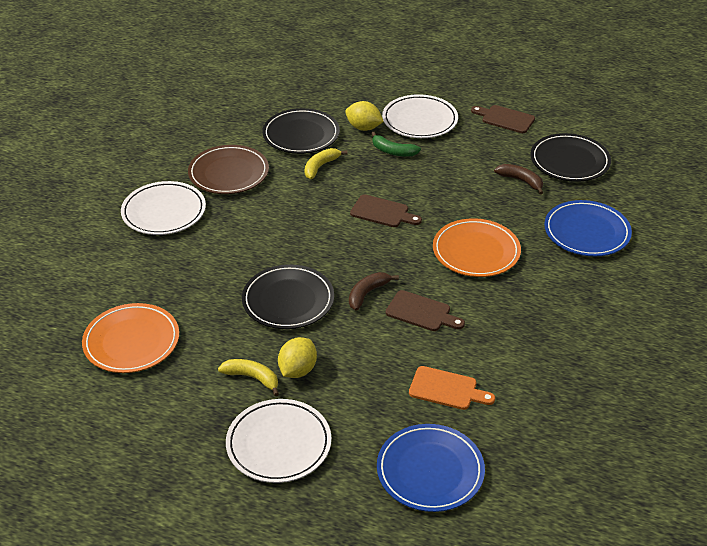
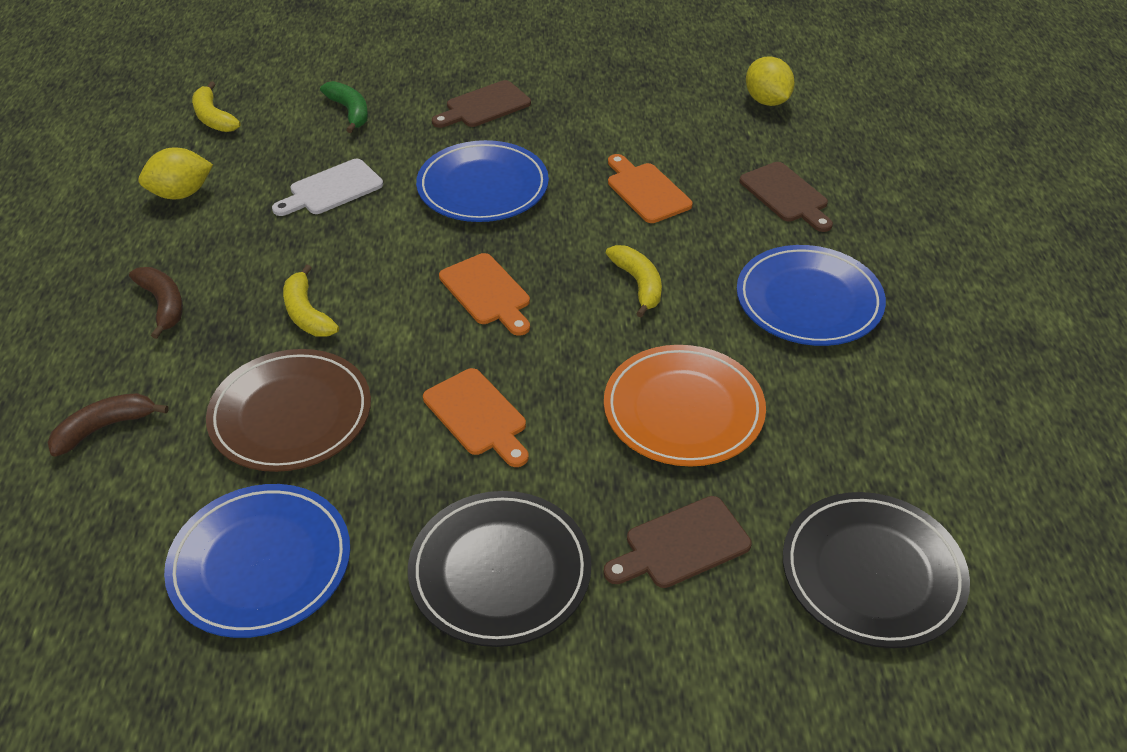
black plate: [242,265,334,329] [262,108,340,154] [531,133,611,182] = 3 -> [408,491,591,647] [783,492,970,648] = 2
blue plate: [377,424,485,512] [544,200,632,256] = 2 -> [164,484,350,638] [416,140,549,222] [737,245,886,346] = 3
orange cutting board: [409,366,495,410] = 1 -> [423,368,529,467] [439,253,530,336] [608,154,693,223] = 3
orange plate: [82,303,179,373] [433,218,521,277] = 2 -> [604,345,766,466] = 1
white cutting board: none = 0 -> [272,159,383,216] = 1
white plate: [121,181,206,235] [226,399,331,483] [382,94,458,138] = 3 -> none = 0
yellow banana: [218,359,279,396] [305,148,348,179] = 2 -> [192,81,241,132] [283,264,339,337] [606,245,662,318] = 3

